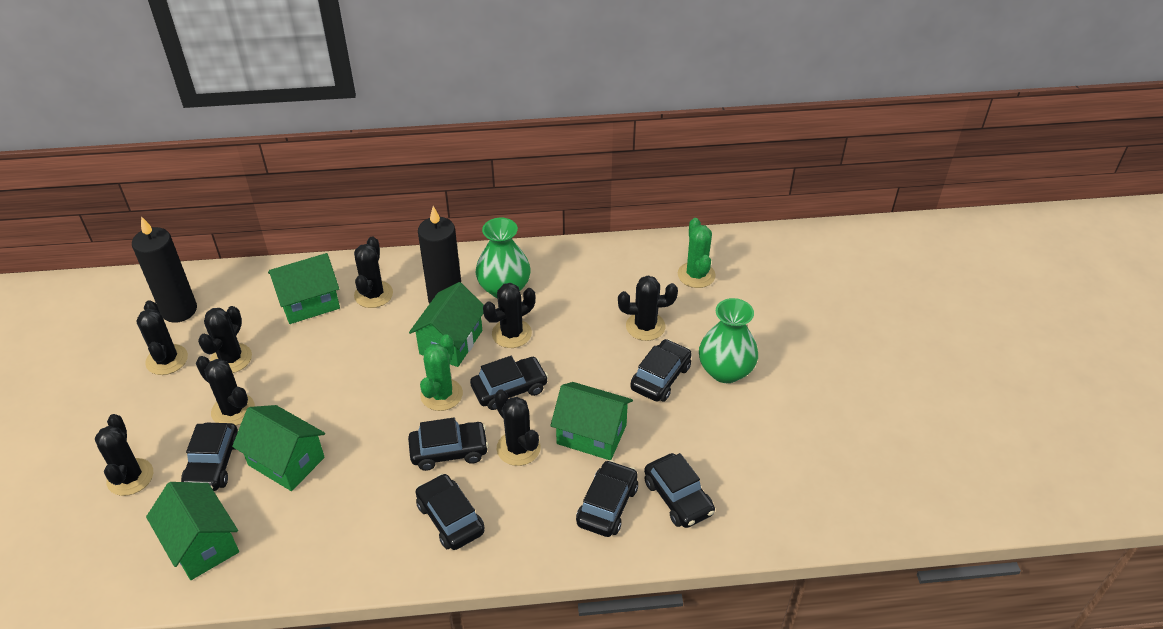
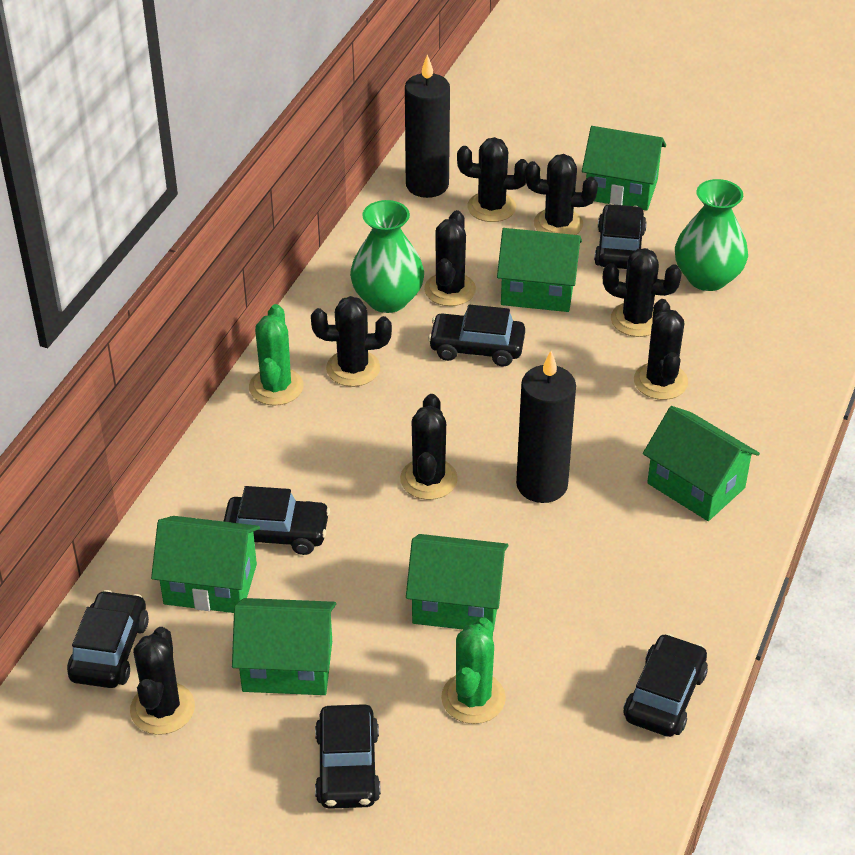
black car: [181,423,238,491] [408,418,489,471] [416,474,485,550] [470,356,548,410] [576,460,638,537] [631,339,692,402] [644,453,715,528] = 7 -> [67,590,149,688] [223,486,330,555] [315,704,381,809] [428,304,525,366] [594,204,647,269] [623,633,708,737] = 6
green house: [146,482,239,580] [232,405,325,491] [268,253,340,324] [409,282,484,367] [550,382,633,460] = 5 -> [151,516,260,613] [232,598,336,695] [406,534,508,632] [497,228,582,312] [582,126,666,211] [643,406,760,521] = 6

